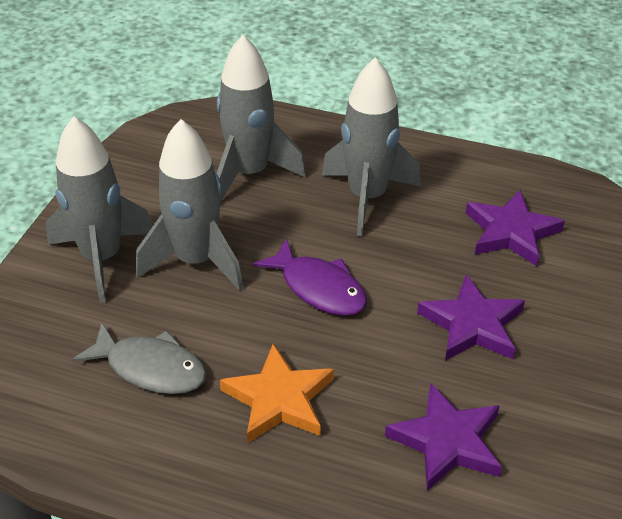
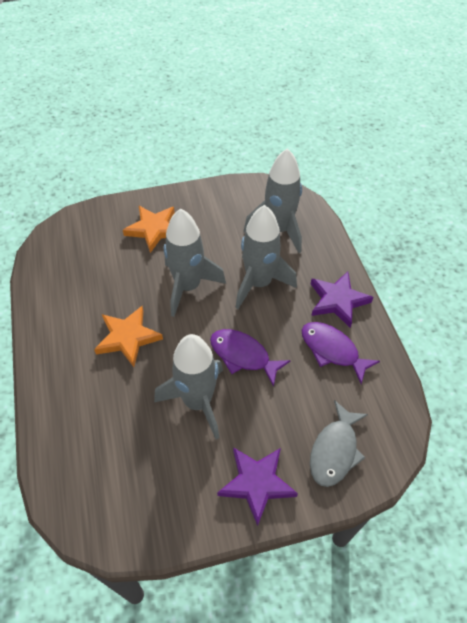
orange star: [220,344,334,443] = 1 -> [94,306,163,367] [123,206,175,253] = 2
purple fish: [253,238,367,316] = 1 -> [210,329,291,387] [302,322,380,384] = 2
purple star: [385,382,502,491] [417,274,525,361] [466,190,565,266] = 3 -> [217,447,298,526] [311,271,374,328] = 2

